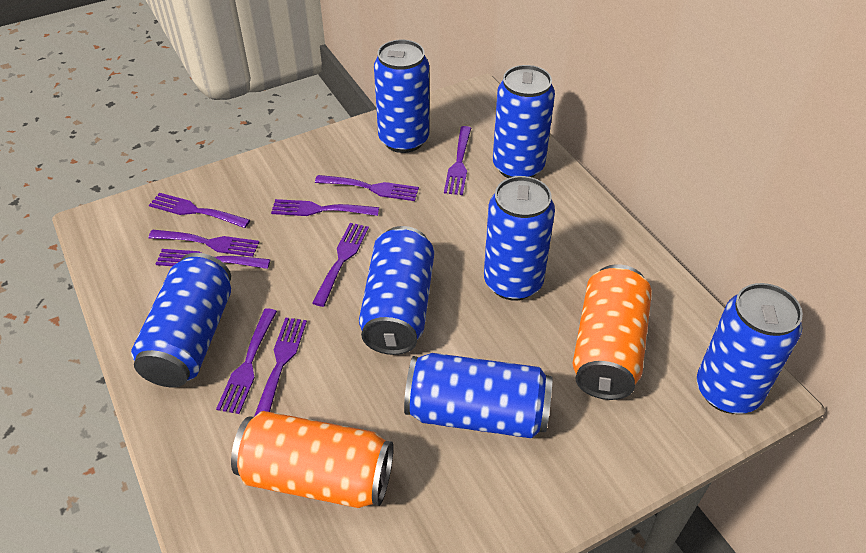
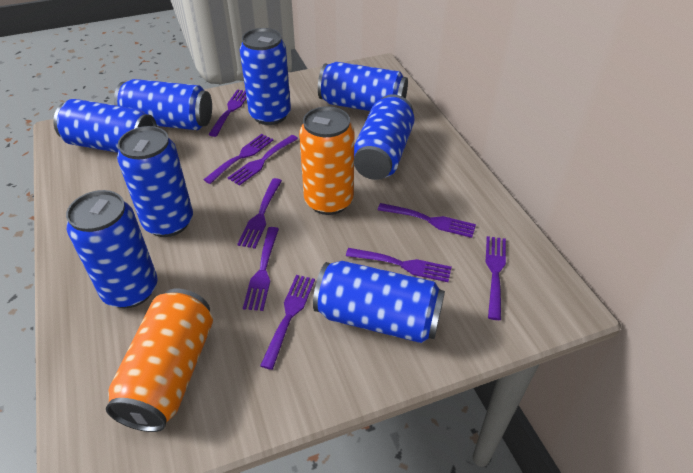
blue can: [131,253,231,387] [359,226,434,355] [374,40,429,153] [404,353,552,438] [484,176,555,300] [493,65,555,178] [697,283,803,414] = 7 -> [53,99,157,153] [66,190,158,308] [114,79,212,130] [117,126,193,237] [240,28,291,125] [313,261,445,343] [318,62,408,111] [354,94,414,180] = 8

